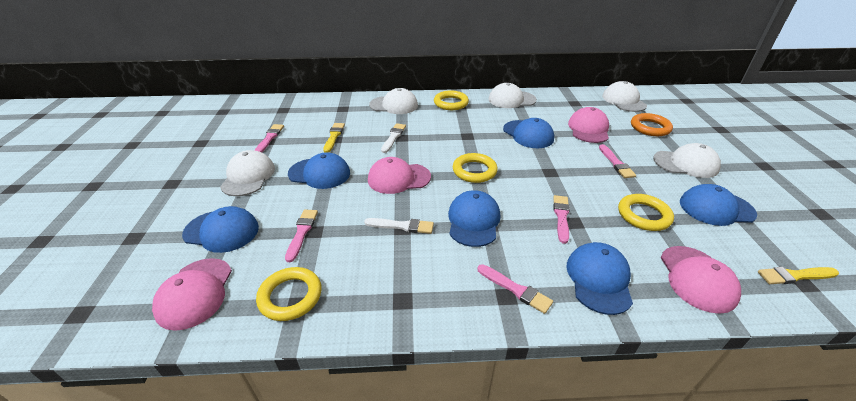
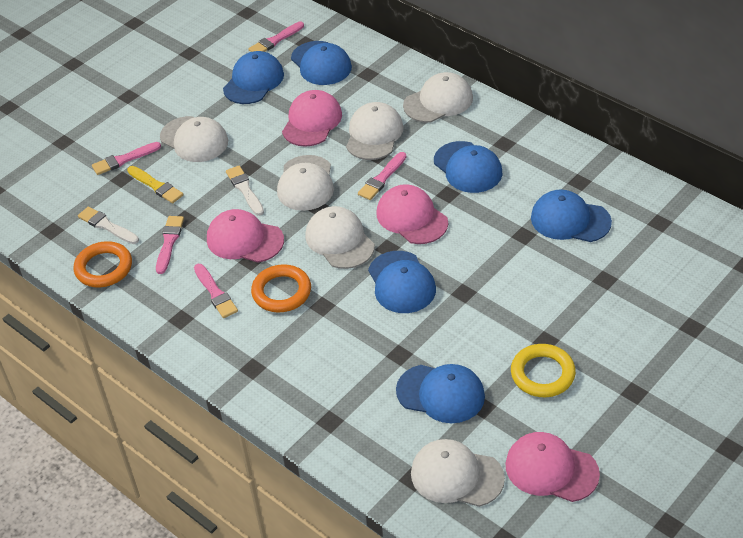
orange ring: [631,113,673,136] = 1 -> [74,241,132,287] [251,264,311,312] = 2
white cap: [220,150,275,196] [369,88,418,114] [489,83,537,108] [602,81,647,112] [653,143,721,178] = 5 -> [160,116,228,162] [277,155,334,211] [305,206,375,269] [346,102,403,160] [403,72,473,123] [411,439,505,507] = 6
yellow brush: [323,123,345,153] [758,267,839,284] = 2 -> [127,166,183,203] = 1
yellow ring: [256,267,322,321] [434,90,469,110] [453,153,498,183] [618,194,674,231] = 4 -> [511,344,576,397] = 1

